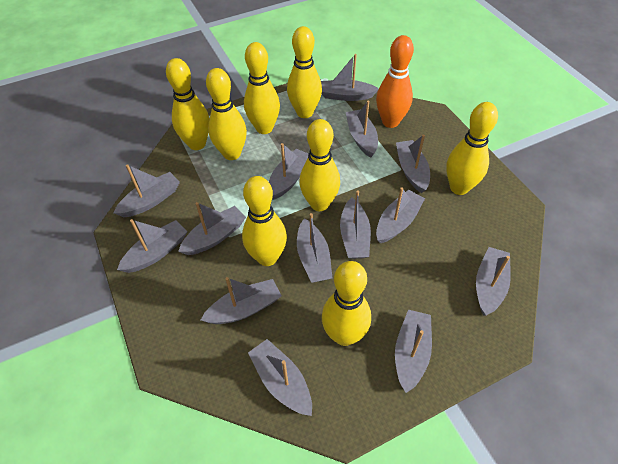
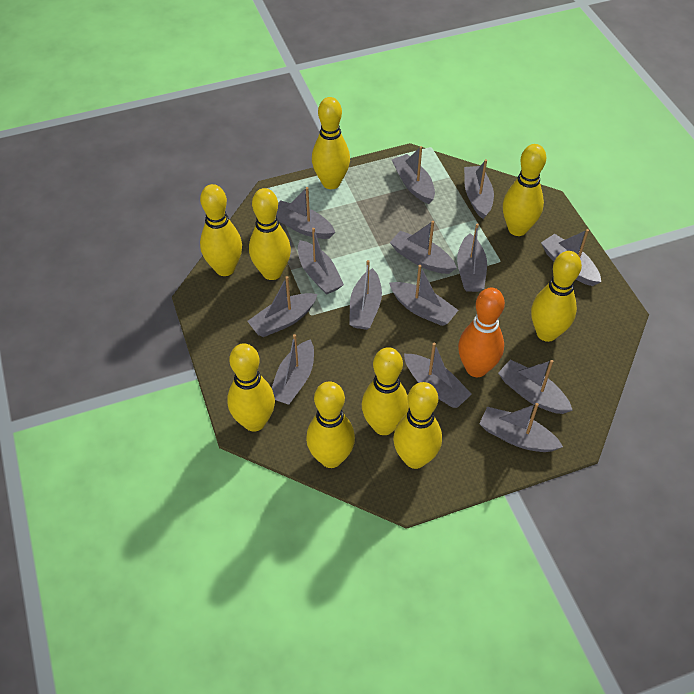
yellow bowling pin: [166,58,210,150] [206,68,247,160] [242,176,287,266] [244,42,280,134] [287,26,322,118] [299,119,340,211] [322,261,371,346] [446,102,498,195] = 8 -> [200,184,242,276] [227,343,275,432] [249,188,291,280] [306,381,355,468] [312,97,350,189] [362,347,409,435] [393,382,442,469] [503,144,546,236] [531,251,582,342] = 9

